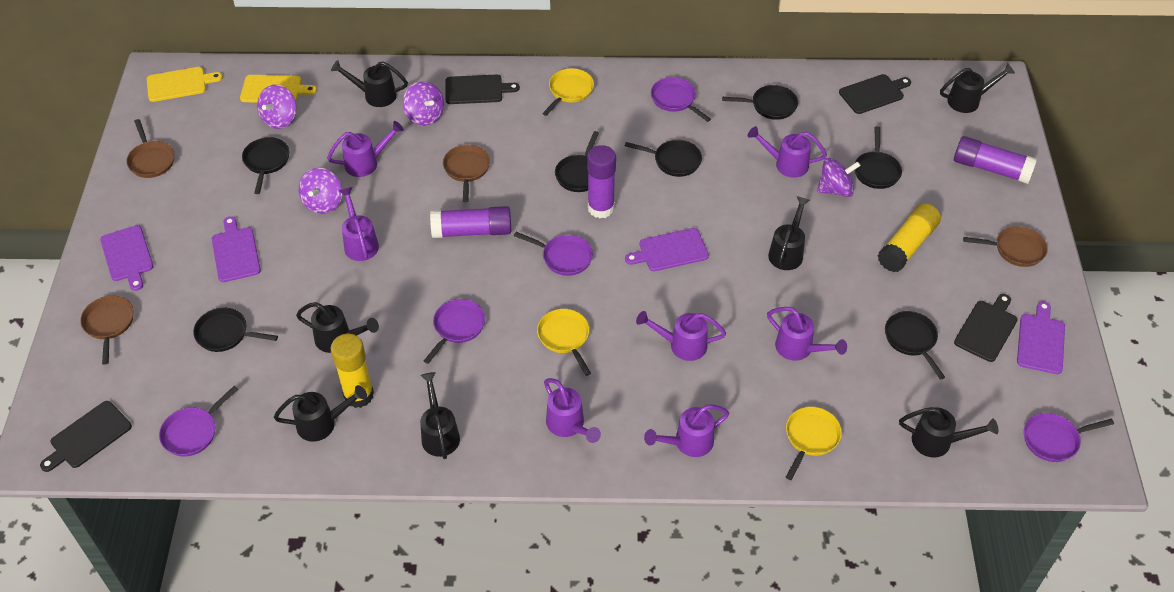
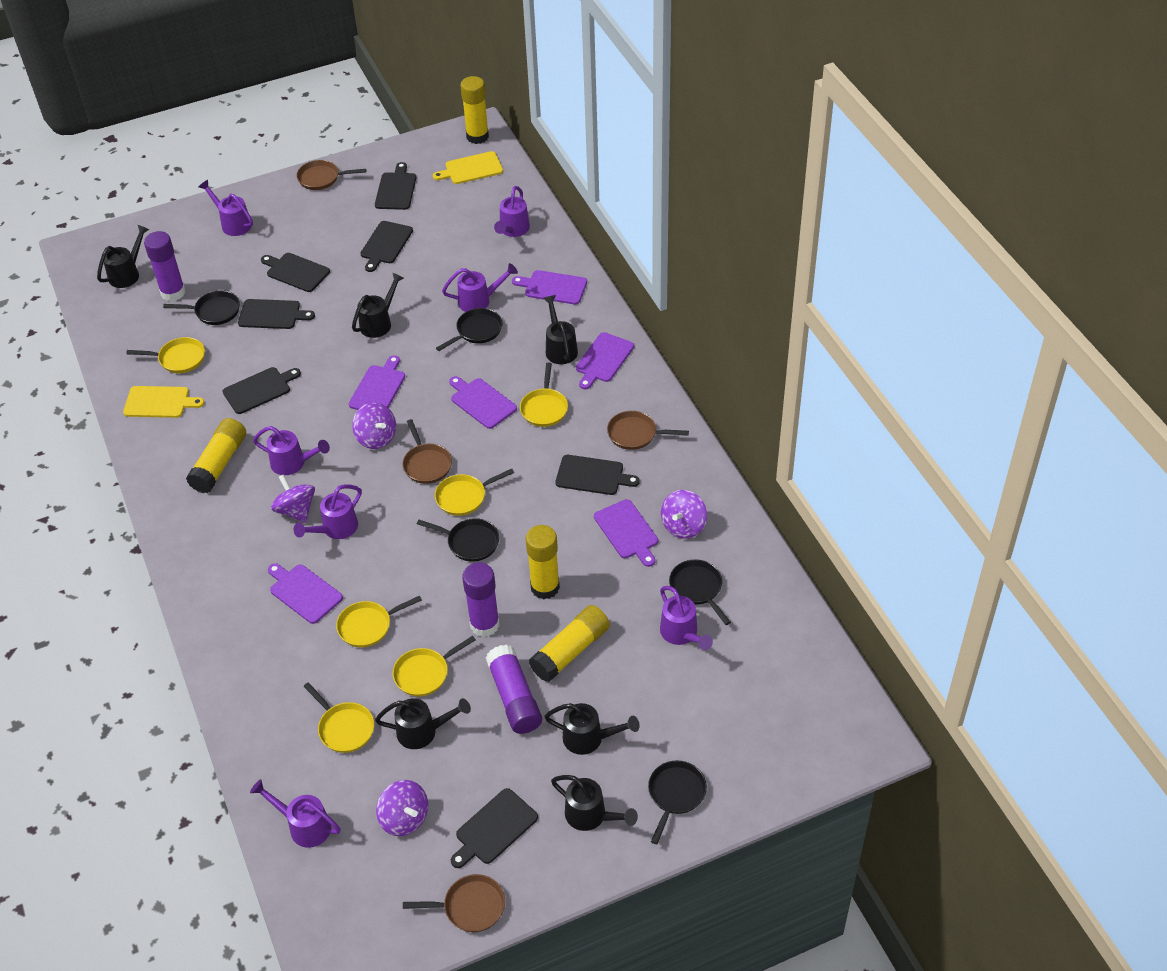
black cutting board: [40,401,132,472] [446,75,520,104] [839,74,911,114] [954,294,1018,362] = 4 -> [222,367,301,414] [238,299,315,329] [261,253,330,292] [360,221,413,272] [375,162,416,210] [451,788,538,868] [555,455,640,495] = 7
black pan: [193,308,278,352] [242,137,290,194] [555,131,599,192] [625,140,702,177] [722,85,798,120] [855,126,902,189] [885,311,945,380] = 7 -> [163,291,240,325] [417,518,499,562] [436,308,502,351] [648,761,707,844] [669,559,731,625] = 5
black watering can: [274,385,367,442] [296,302,379,353] [331,60,408,107] [420,372,460,459] [768,196,810,270] [899,407,998,458] [940,63,1015,113] = 7 -> [97,225,150,288] [352,273,404,338] [375,698,471,749] [543,295,578,364] [544,703,640,755] [551,775,638,831] = 6
purple cutting board: [100,225,153,291] [212,216,261,282] [625,228,709,271] [1017,301,1065,374] = 4 -> [268,563,343,624] [349,355,405,410] [449,376,517,429] [512,270,587,305] [576,332,634,389] [594,499,658,567] = 6
purple pan: [159,386,238,457] [424,299,485,364] [514,232,593,276] [651,77,711,122] [1024,413,1114,462] = 5 -> none = 0
yellow glue stick: [330,334,374,408] [878,203,941,272] = 2 -> [186,418,246,493] [460,76,489,144] [525,525,560,599] [529,605,610,682] = 4
yellow pan: [537,309,591,376] [542,68,594,116] [786,407,842,480] = 3 -> [126,337,205,373] [303,682,374,753] [336,596,422,647] [392,636,476,696] [435,469,514,516] [520,363,568,427] = 6

